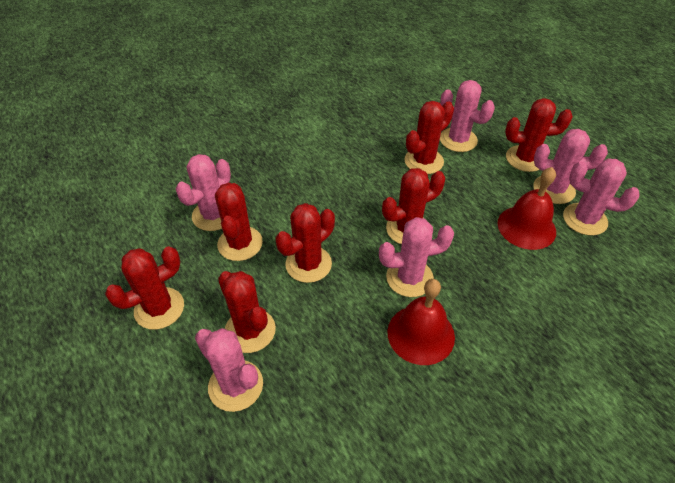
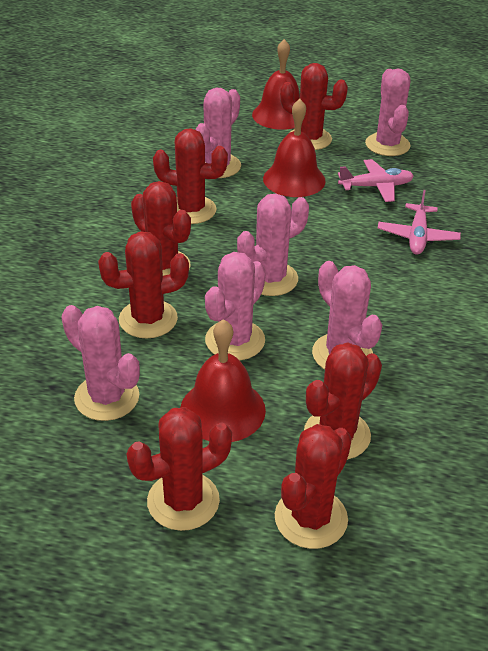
pink plane: none = 0 -> [338,159,414,202] [378,190,461,255] = 2
red bell: [387,279,455,365] [498,167,556,250] = 2 -> [180,319,266,442] [252,39,300,130] [263,99,326,197] = 3

